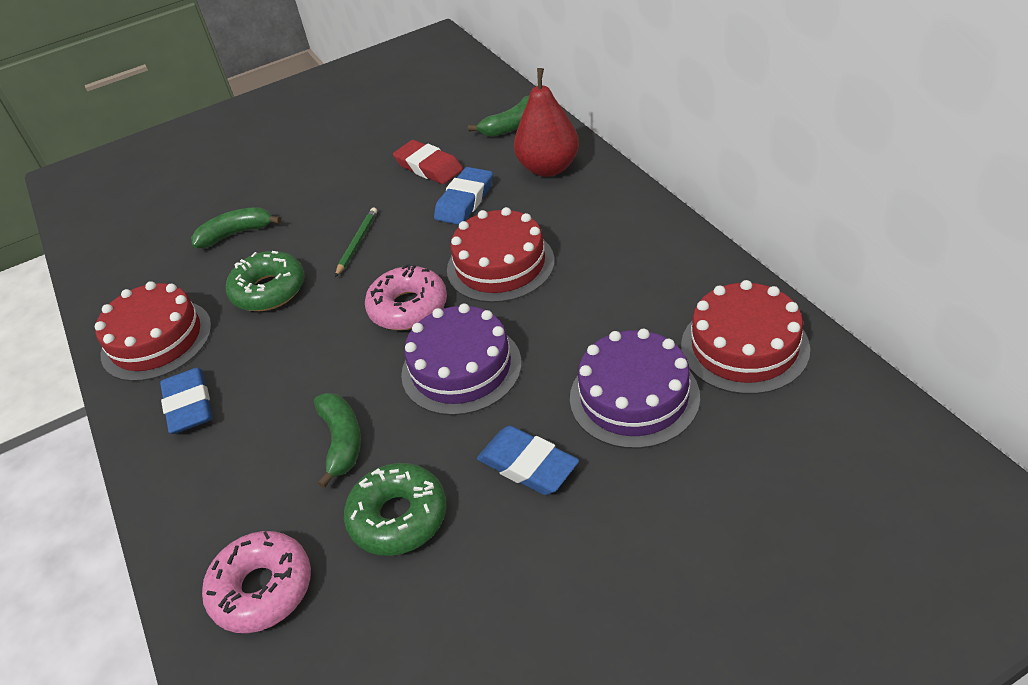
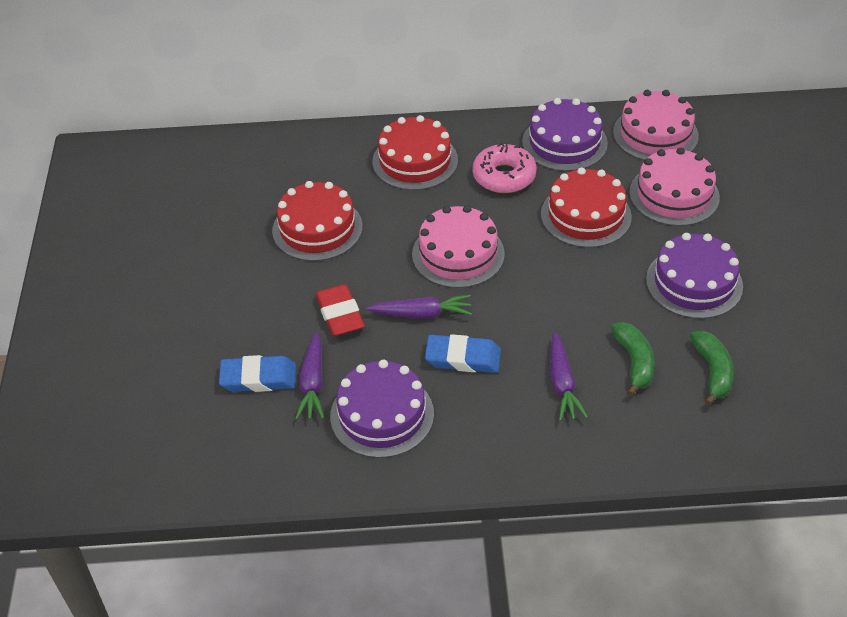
blue eraser: [160,368,212,434] [434,167,493,225] [477,426,579,495] = 3 -> [219,355,296,392] [425,334,501,373] = 2
green banana: [191,207,281,248] [314,393,361,488] [468,96,529,137] = 3 -> [611,322,655,396] [690,331,734,406] = 2
green donut: [226,251,305,311] [344,463,447,556] = 2 -> none = 0
green pencil: [335,208,377,277] = 1 -> none = 0
pink cake: none = 0 -> [412,205,505,288] [613,90,699,161] [629,147,720,226] = 3
pink donut: [202,531,311,633] [365,264,447,330] = 2 -> [472,142,537,193] = 1
purple cake: [401,304,522,416] [570,329,700,449] = 2 -> [330,359,434,458] [522,98,608,171] [646,233,743,319] = 3
purple carrot: none = 0 -> [295,332,324,420] [366,295,472,319] [550,332,588,421] = 3
red pear: [514,68,579,177] = 1 -> none = 0

